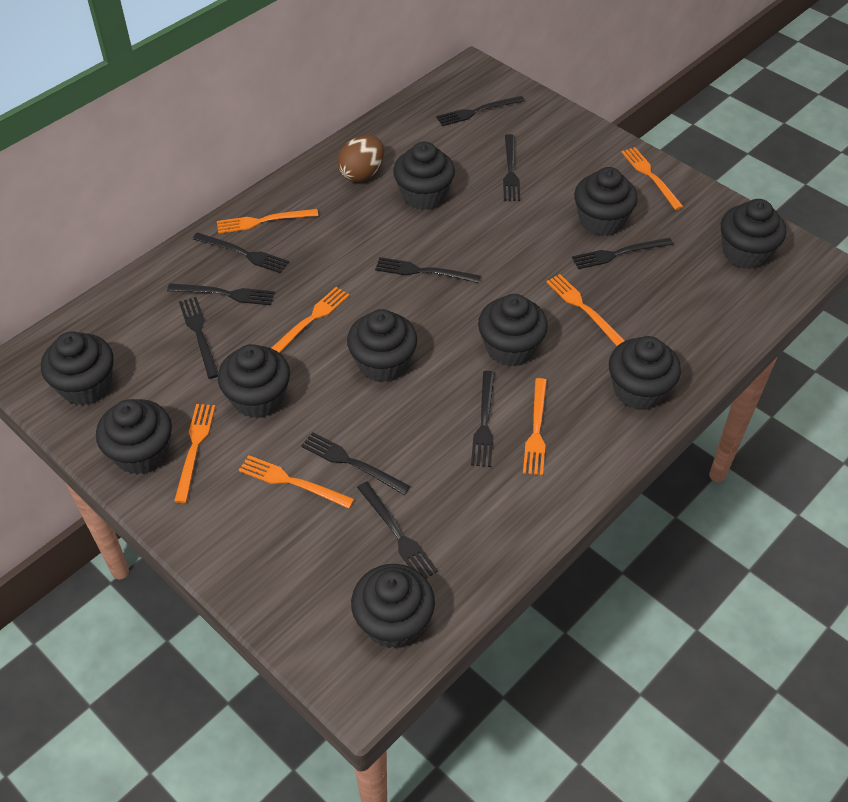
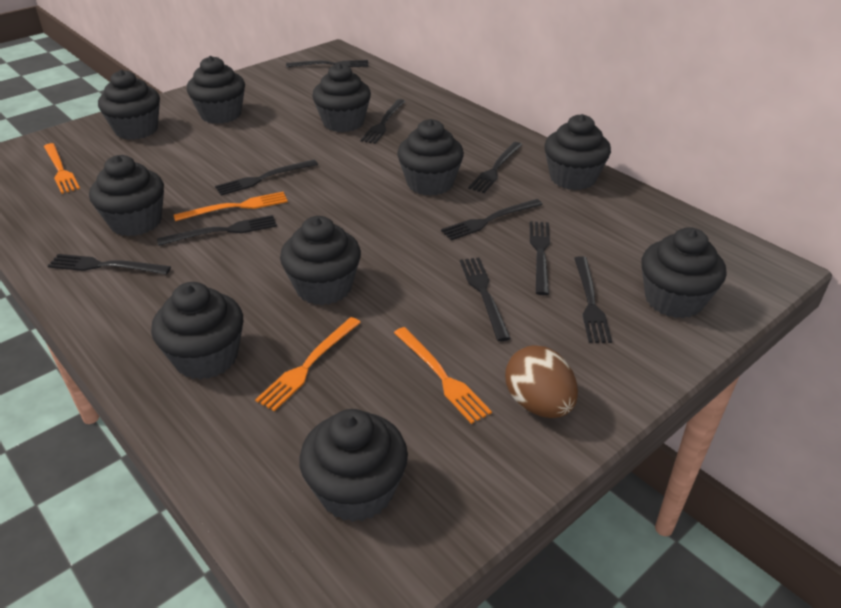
orange fork: [174,404,216,503] [217,209,319,234] [239,455,354,509] [272,287,350,353] [523,378,547,476] [546,274,625,346] [621,147,683,210] = 7 -> [44,143,80,194] [173,192,288,221] [255,317,361,411] [394,327,492,424] = 4

